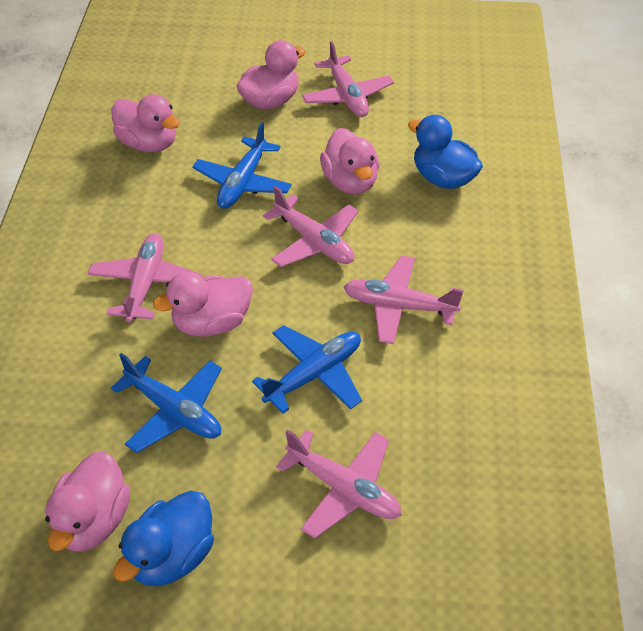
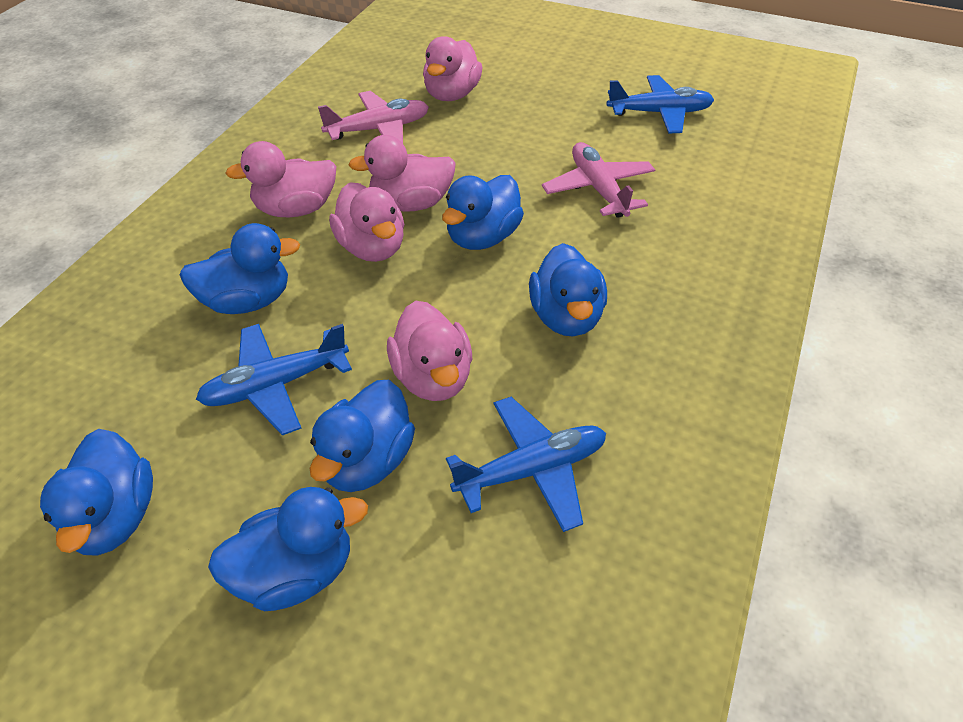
blue duck: [113,491,214,586] [408,115,483,189] = 2 -> [40,429,153,556] [180,223,300,314] [208,487,368,611] [310,380,415,492] [442,175,524,250] [529,243,607,336] = 6
pink plane: [88,233,201,323] [263,186,358,267] [276,429,401,539] [302,41,394,117] [344,255,464,344] = 5 -> [318,91,429,143] [542,142,655,218] = 2

